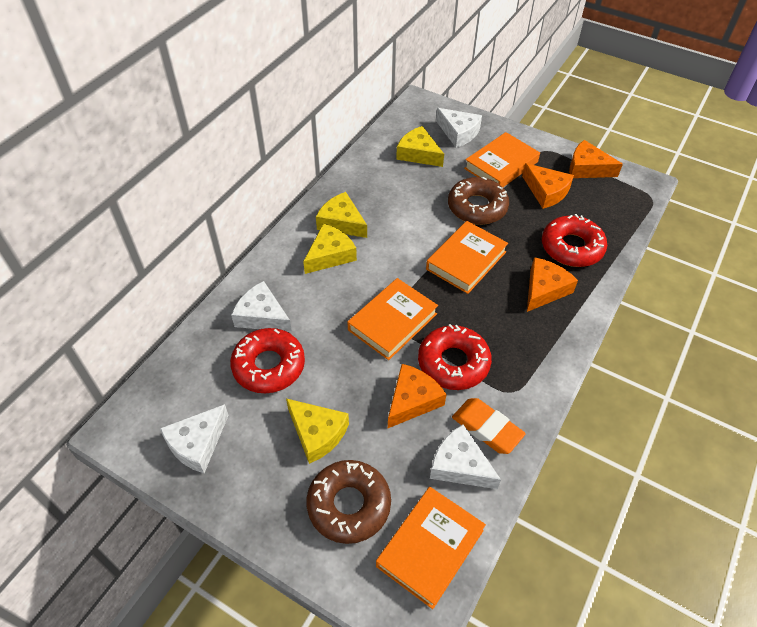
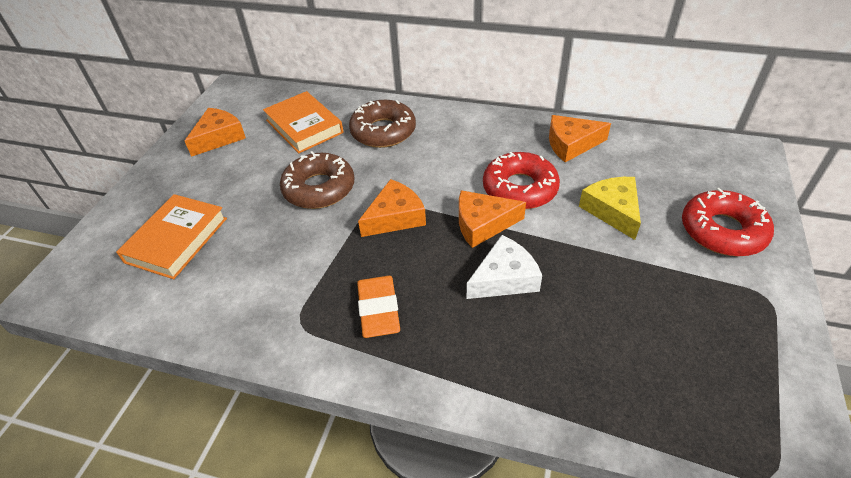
orange book: [347,278,438,360] [376,487,486,609] [426,221,508,294] [464,132,540,187] = 4 -> [116,194,227,279] [263,91,344,153] = 2
red donut: [230,328,305,393] [418,324,492,390] [542,214,607,267] = 3 -> [483,152,560,209] [682,188,774,256] = 2
white cheese: [160,404,229,473] [231,281,292,332] [430,425,501,489] [436,108,482,148] = 4 -> [466,235,542,299] = 1
yellow cheese: [286,399,349,464] [303,223,357,274] [316,192,367,238] [396,126,444,167] = 4 -> [579,177,641,240] = 1

